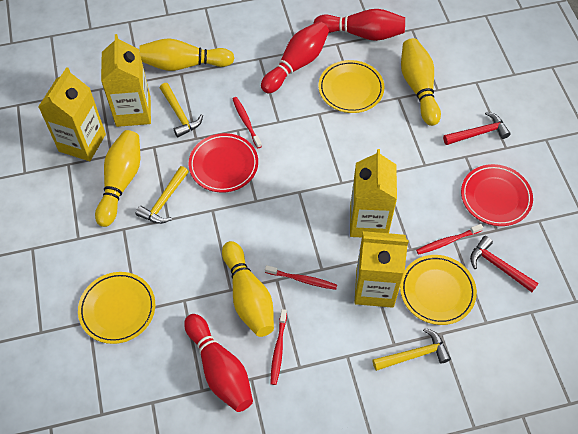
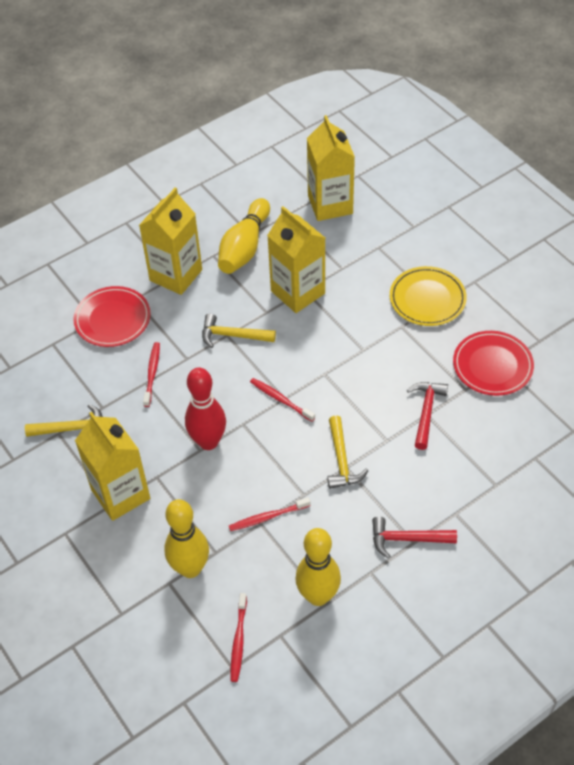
red bowling pin: [184,314,253,412] [261,21,329,93] [313,9,405,41] = 3 -> [185,368,226,450] = 1
yellow bowling pin: [95,130,140,227] [139,38,234,71] [222,241,274,337] [401,38,441,126] = 4 -> [164,499,209,578] [218,198,270,274] [295,528,341,606] = 3
yellow plate: [78,272,155,344] [319,60,384,113] [400,255,477,325] = 3 -> [390,266,467,326] = 1

